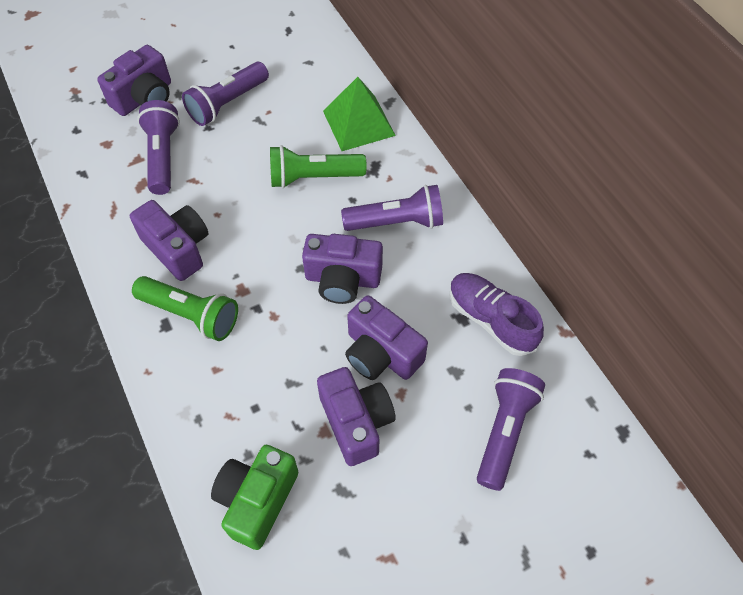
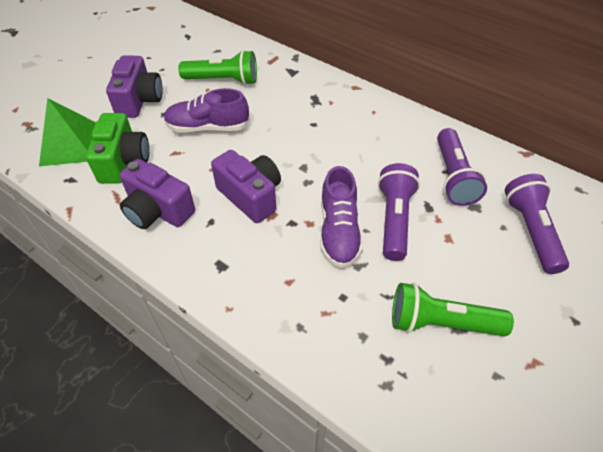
purple camera: [97,45,171,116] [130,200,209,281] [302,234,383,304] [317,367,396,466] [345,295,428,380] = 5 -> [106,55,163,118] [120,159,195,229] [211,150,281,223] = 3
purple flashlight: [137,100,180,195] [182,62,269,126] [341,185,443,231] [477,368,545,491] = 4 -> [378,163,420,261] [437,128,487,206] [505,174,569,274] = 3
purple shoe: [450,273,544,356] = 1 -> [164,88,250,133] [320,166,363,268] = 2

